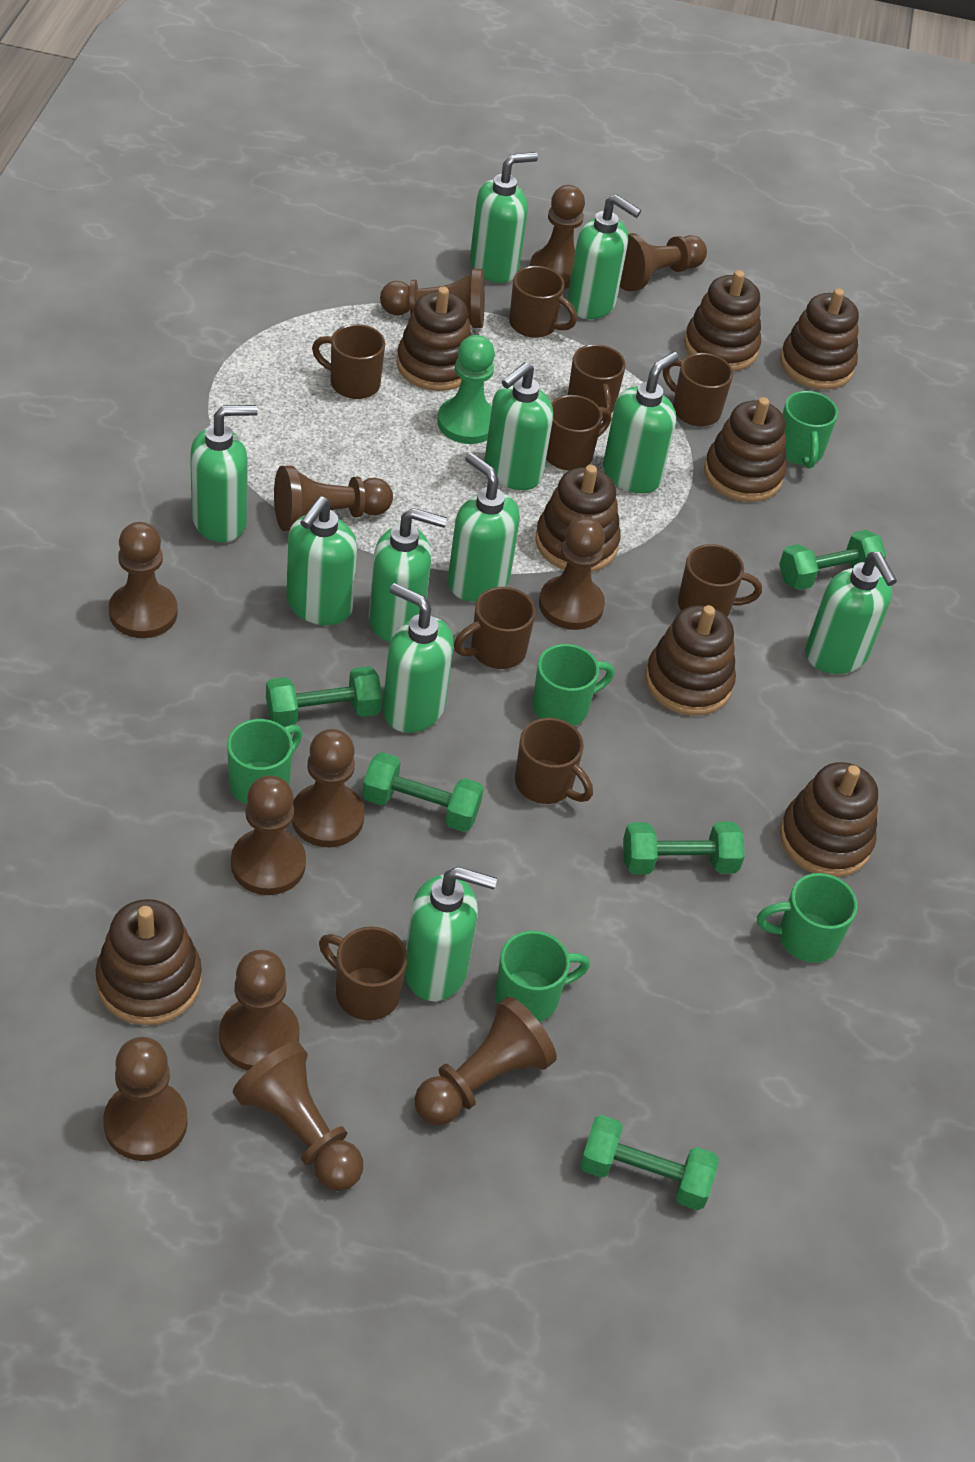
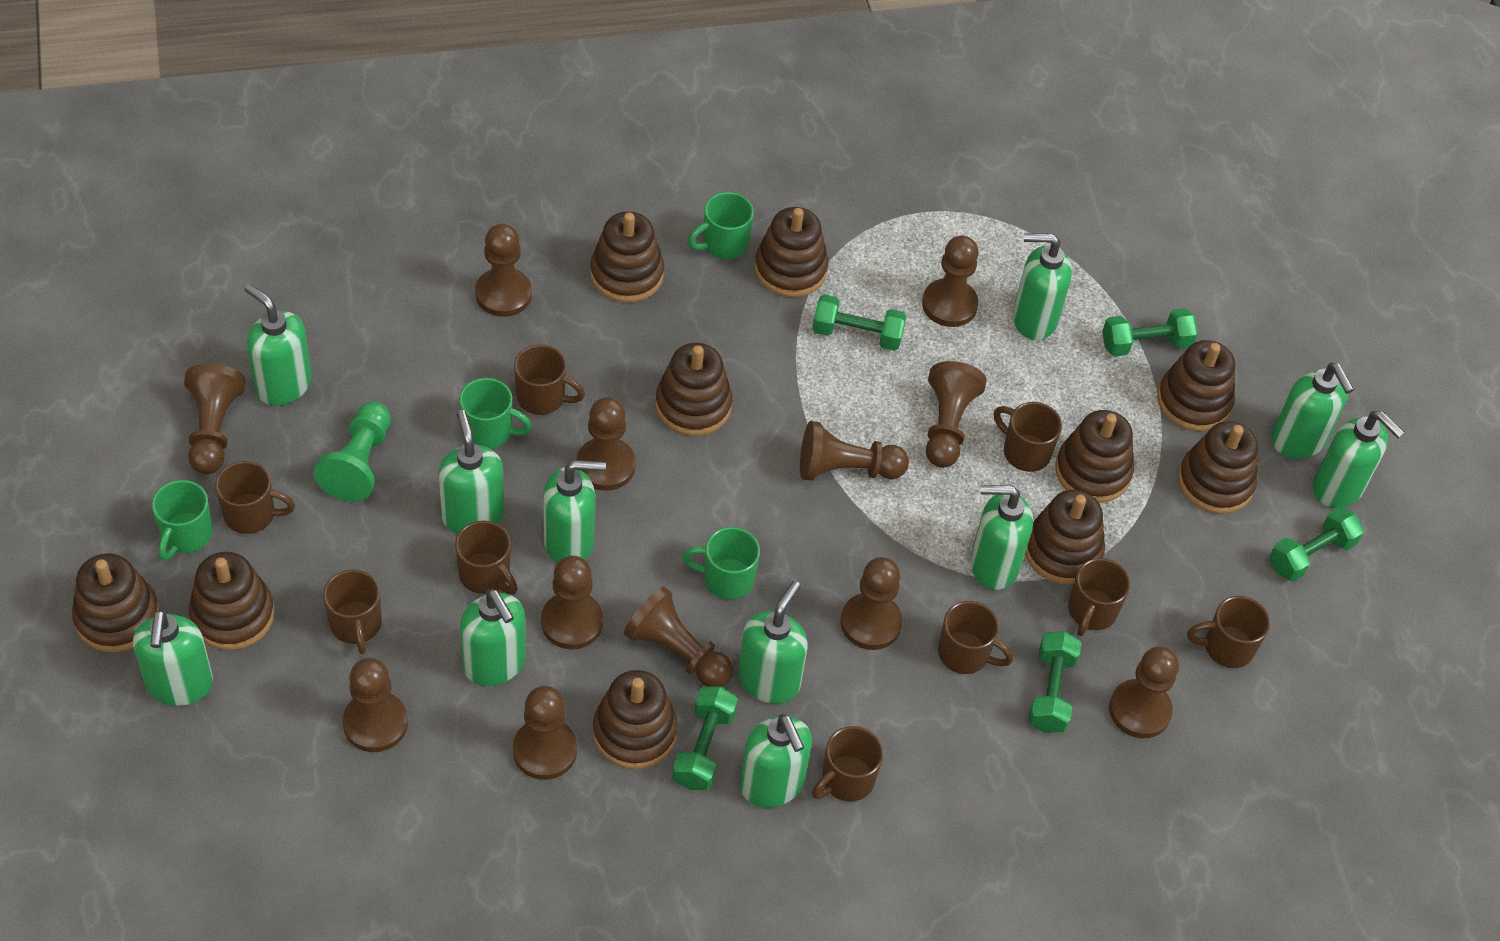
brown stacking toy: [95,899,202,1025] [397,287,472,391] [535,465,621,572] [645,605,736,716] [684,270,761,371] [704,397,786,502] [780,288,859,389] [780,762,878,877] = 8 -> [72,553,159,652] [189,552,275,650] [590,212,664,302] [593,670,678,769] [655,343,733,436] [755,207,828,297] [1025,490,1105,584] [1055,410,1134,503] [1157,340,1235,432] [1178,421,1258,514] = 10
green mug: [227,719,302,805] [495,931,590,1022] [532,644,614,726] [757,873,857,963] [783,391,838,468] = 5 -> [152,480,213,561] [459,378,532,449] [682,527,760,600] [688,192,754,259] = 4

